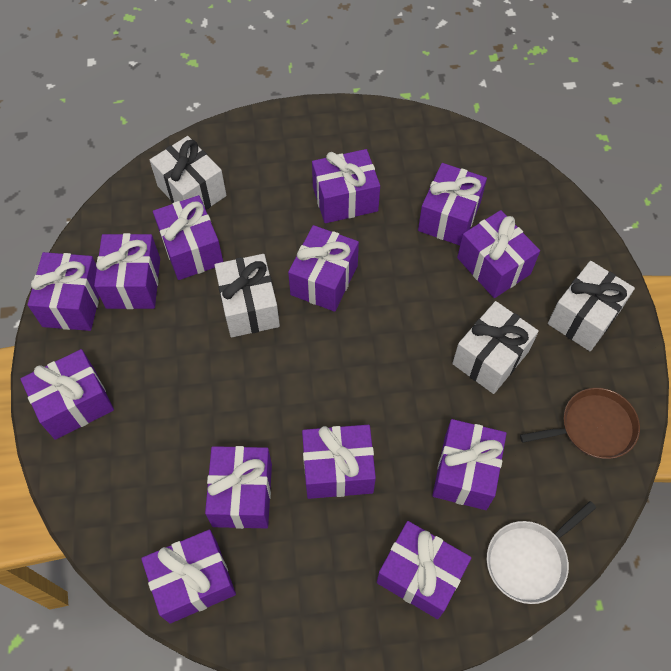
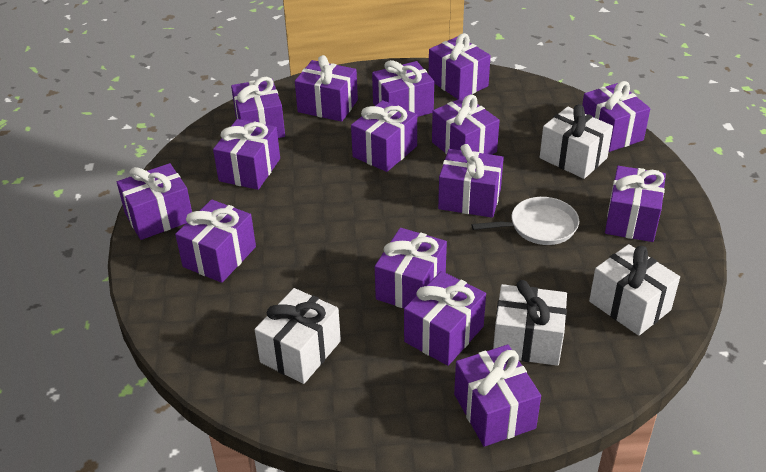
brown pan: [520,388,640,459] = 1 -> none = 0
purple gift: [21,349,114,440] [27,252,100,331] [94,233,160,309] [141,530,236,623] [153,195,223,280] [205,446,272,529] [288,225,359,312] [302,425,376,499] [312,149,380,223] [377,521,471,619] [418,163,487,246] [432,419,507,510] [457,210,540,298] = 13 -> [117,163,192,240] [175,200,256,283] [213,119,280,190] [231,77,285,138] [295,55,358,122] [351,100,417,172] [372,60,434,117] [375,228,447,308] [404,271,486,366] [429,33,491,99] [432,94,500,155] [438,144,504,218] [454,345,541,447] [582,81,650,152] [605,166,666,242] = 15

